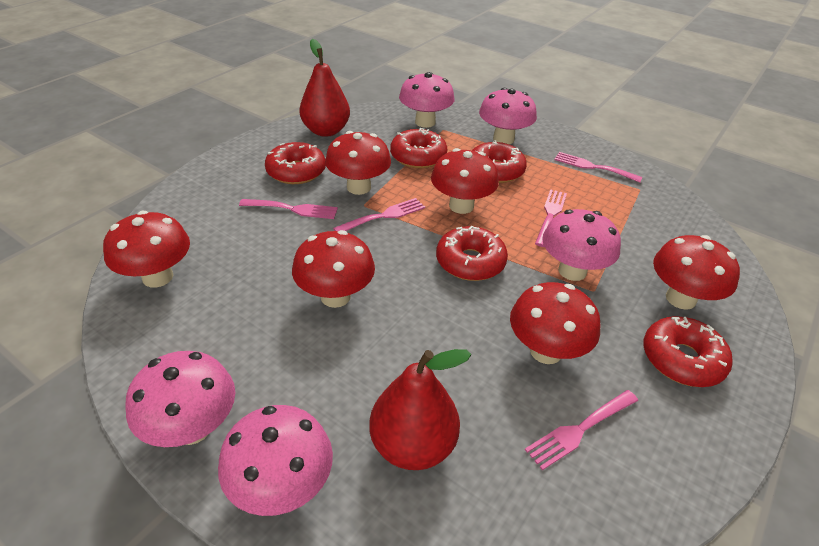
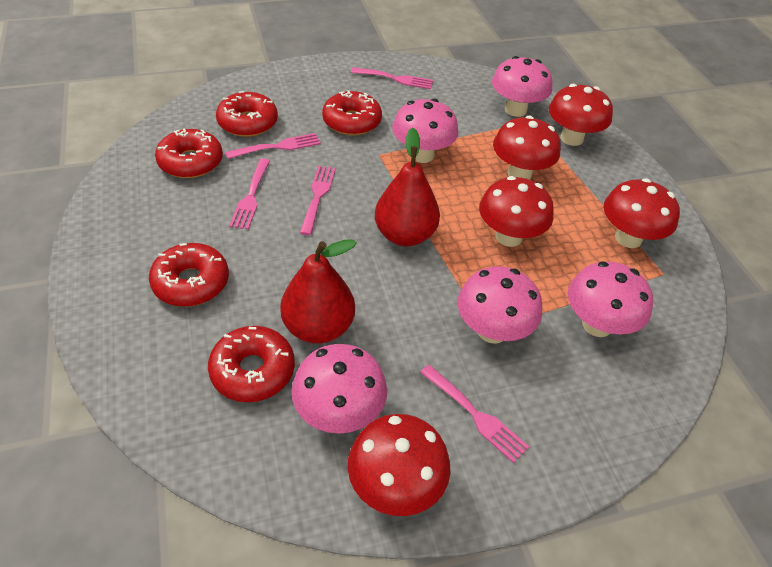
red mushroom: [103,211,190,287] [292,230,375,308] [325,131,391,195] [431,148,499,214] [510,282,601,364] [653,235,740,310] = 6 -> [348,414,451,516] [479,176,554,247] [493,116,561,180] [549,84,613,146] [604,178,680,248] = 5

